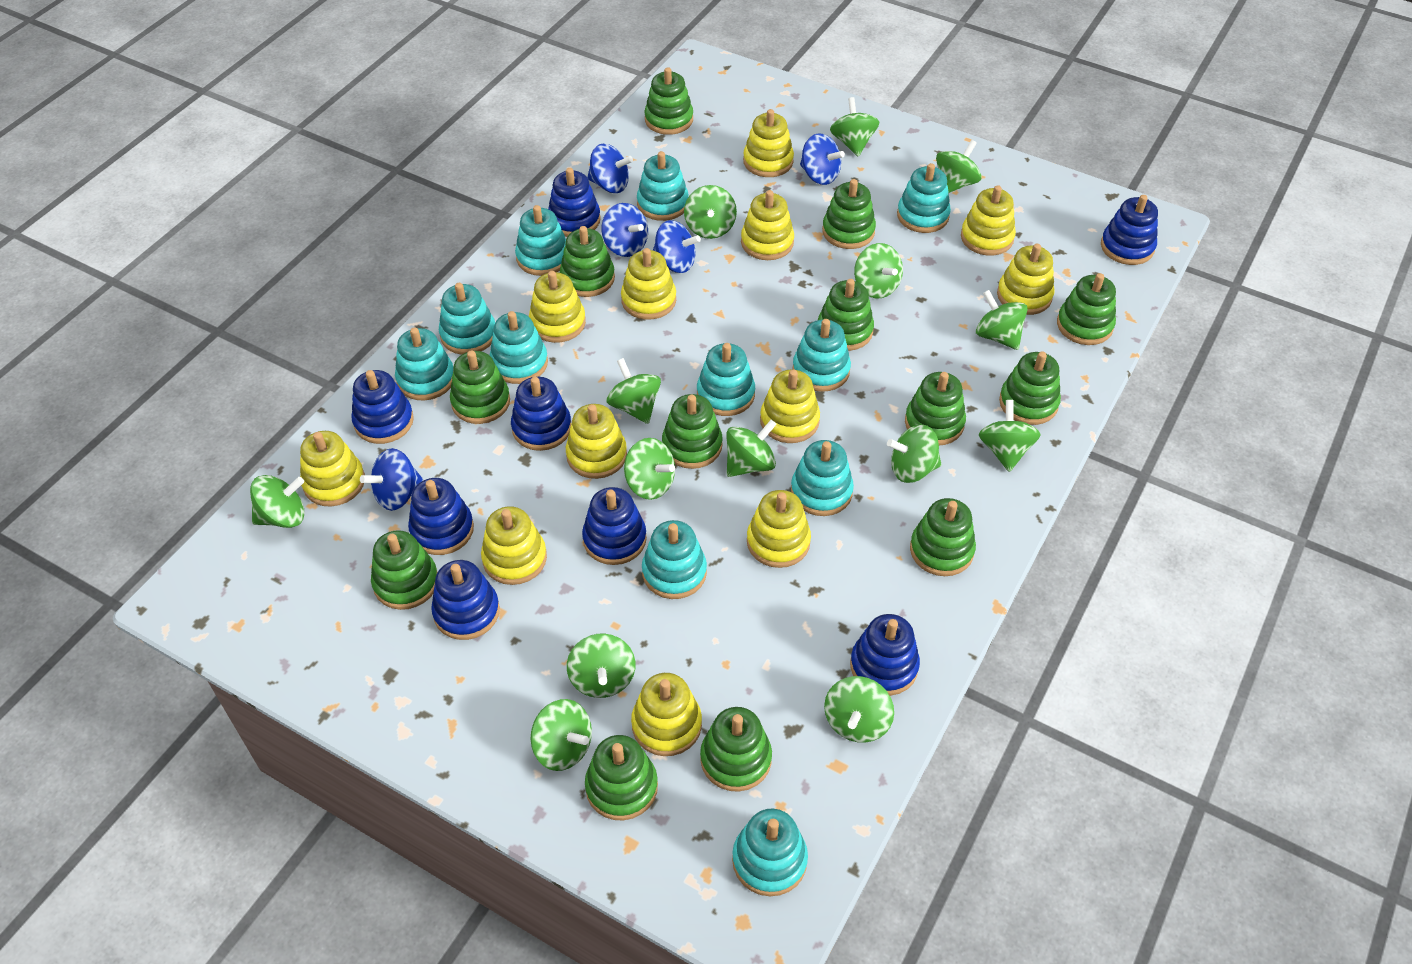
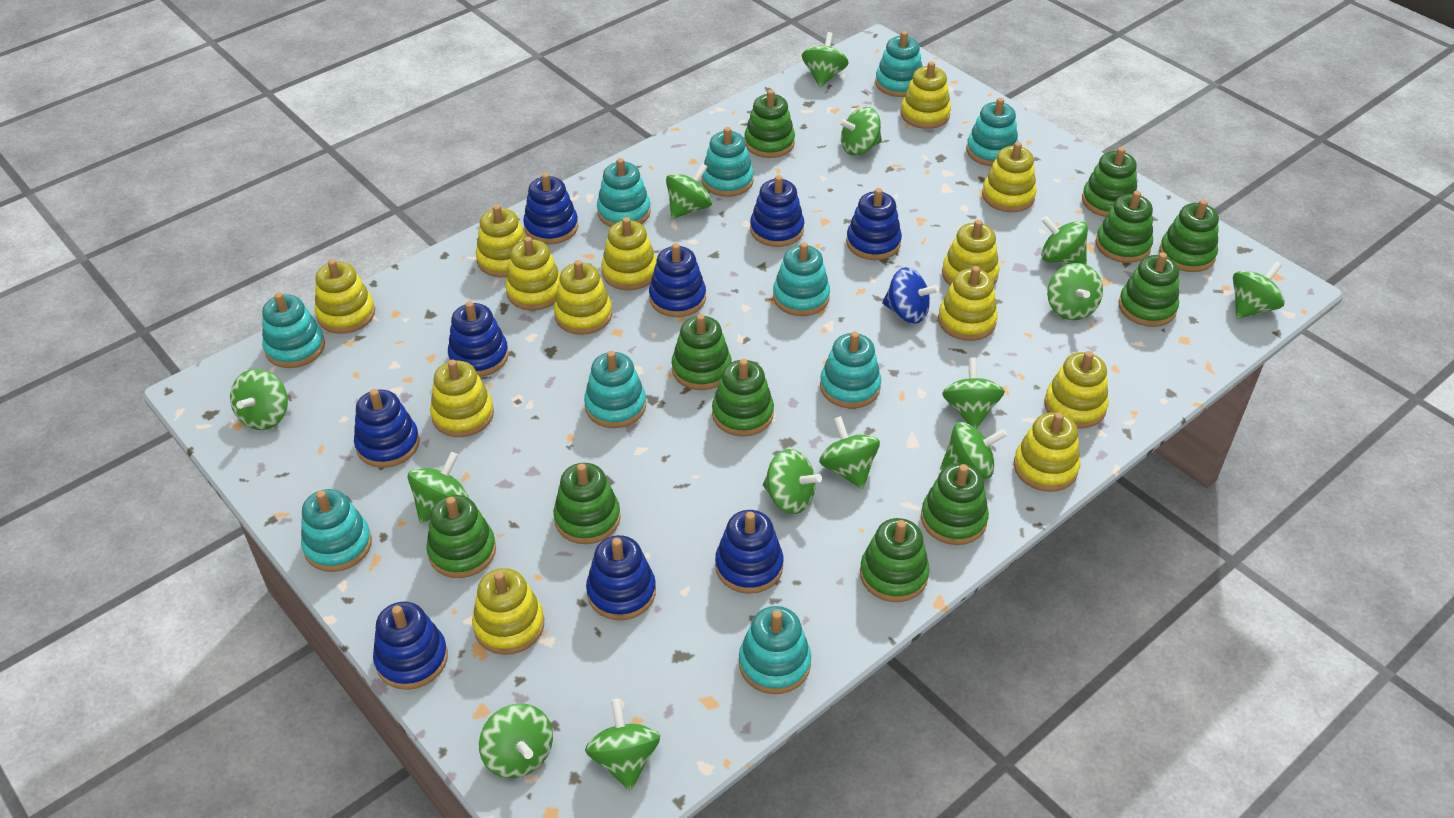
blue spinning top: [360,448,423,511] [587,144,633,193] [602,203,648,257] [653,220,701,273] [800,133,845,185] = 5 -> [882,267,939,324] = 1
blue stacking toy: [351,370,414,444] [408,478,474,555] [431,560,500,640] [511,377,571,451] [548,168,601,237] [582,487,647,565] [850,614,920,696] [1101,195,1158,265] = 8 -> [354,389,420,468] [373,601,448,690] [448,301,509,377] [523,173,578,244] [586,535,656,620] [649,243,706,317] [715,510,783,594] [750,175,804,247] [846,188,902,260] = 9
green stacking toy: [371,530,437,610] [450,350,510,424] [560,226,615,297] [585,735,658,820] [644,67,693,135] [662,394,722,469] [700,707,772,792] [818,279,874,351] [822,179,876,249] [905,372,966,445] [910,498,976,576] [999,352,1061,425] [1057,273,1116,345] = 13 -> [426,495,496,578] [553,463,621,544] [672,314,731,390] [712,359,774,437] [744,89,795,158] [860,518,930,602] [921,463,989,545] [1082,147,1137,217] [1096,191,1153,263] [1119,252,1179,327] [1159,200,1219,272] = 11
turquoise stacking toy: [395,327,453,400] [439,283,495,355] [490,311,548,384] [515,205,566,276] [637,151,689,221] [642,520,707,599] [697,343,755,416] [732,809,808,896] [791,440,854,516] [792,319,851,392] [897,163,951,233] = 11 -> [262,292,325,368] [301,489,372,572] [584,351,646,428] [597,158,651,227] [702,127,754,197] [739,606,811,694] [773,242,830,316] [820,332,881,409] [875,31,923,97] [966,98,1018,166] = 10
yellow stacking toy: [300,431,365,506] [481,506,547,585] [529,271,586,343] [566,404,627,479] [621,248,676,320] [631,673,702,756] [741,190,794,260] [743,109,794,177] [747,490,811,568] [760,370,820,443] [961,185,1016,256] [997,244,1055,315] = 12 -> [315,259,375,334] [430,360,494,437] [472,568,544,655] [476,205,527,277] [505,237,560,311] [554,260,612,335] [601,217,657,291] [901,61,951,129] [938,266,998,341] [942,220,1000,285] [982,142,1037,212] [1014,412,1080,492] [1044,351,1109,429] = 13

